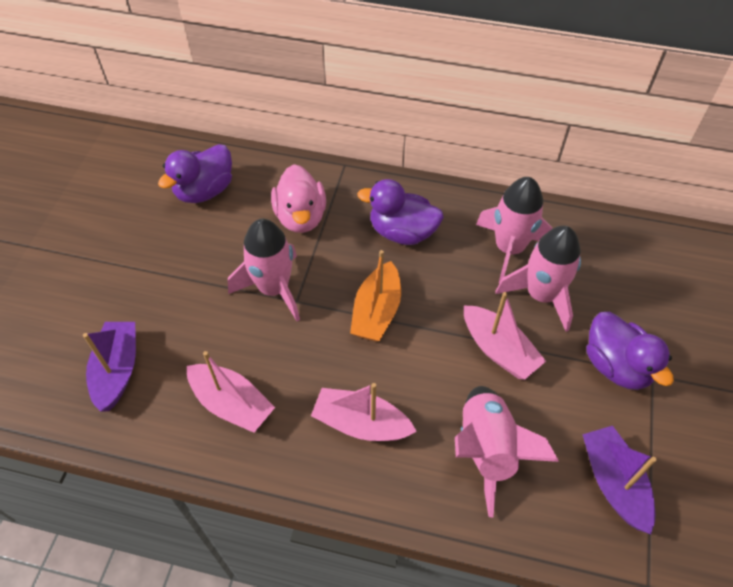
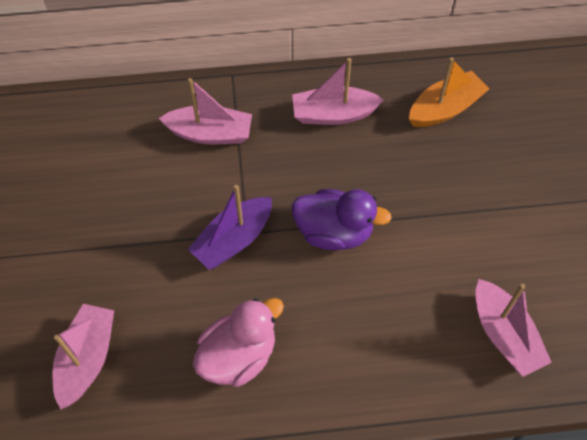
pink boat: [187,351,275,433] [311,383,417,441] [464,292,546,380] = 3 -> [53,304,114,409] [159,78,252,144] [292,58,384,125] [475,279,552,377] = 4
pink rocket: [228,218,300,321] [455,386,559,517] [476,177,553,283] [495,226,581,332] = 4 -> none = 0
purple boat: [83,322,136,412] [582,426,657,534] = 2 -> [188,185,272,270] = 1
purple duck: [158,144,232,203] [357,179,444,245] [586,312,674,390] = 3 -> [292,189,392,250] = 1

